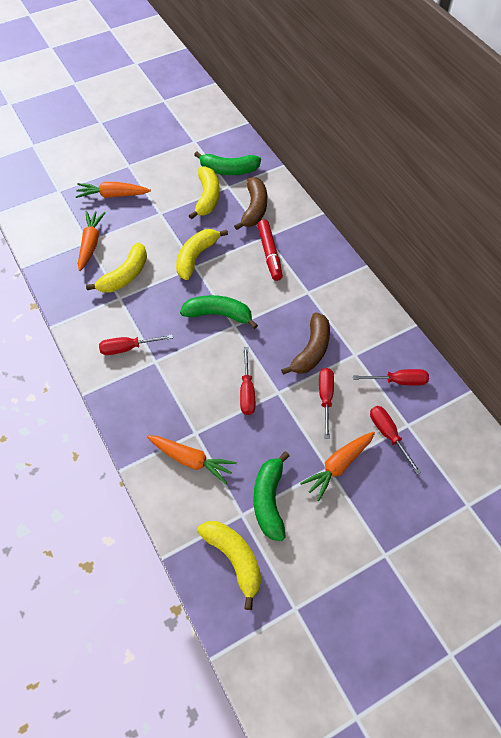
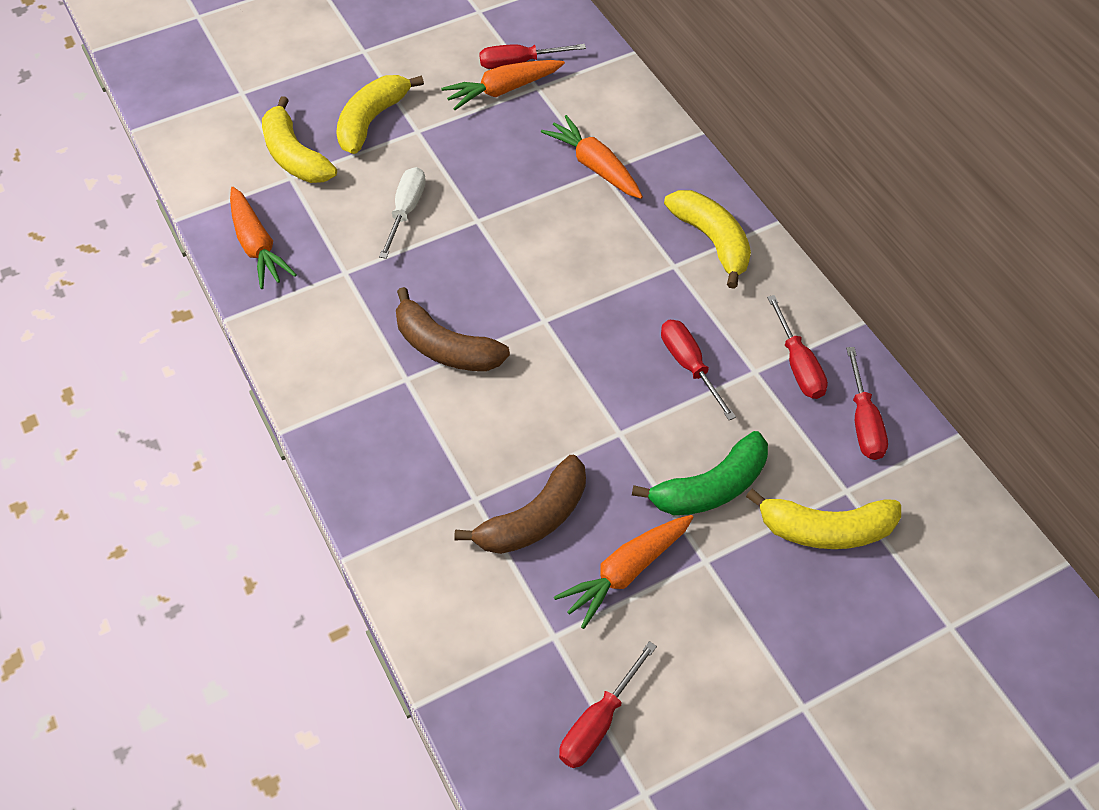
green banana: [180,295,258,329] [194,151,261,175] [253,452,290,541] = 3 -> [632,431,768,515] = 1
red marker: [257,220,283,281] = 1 -> none = 0
white screwdriver: none = 0 -> [379,167,426,259] = 1

